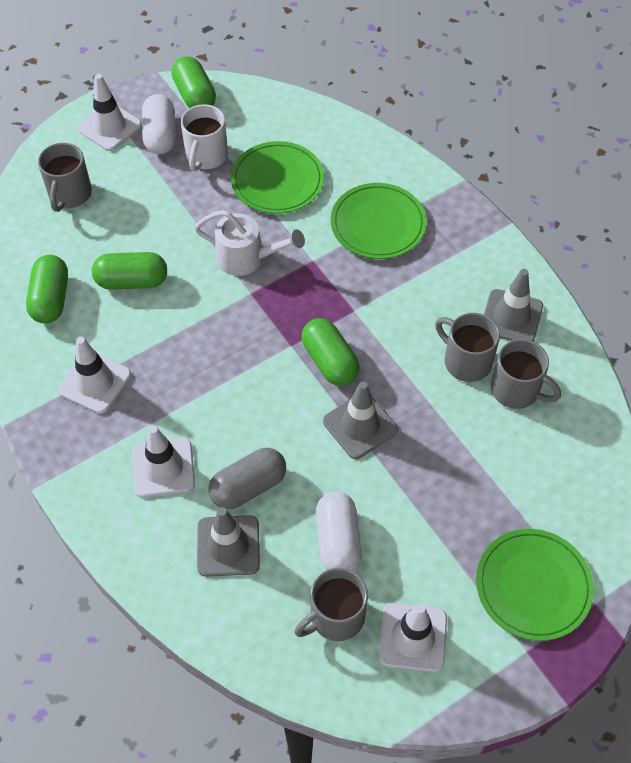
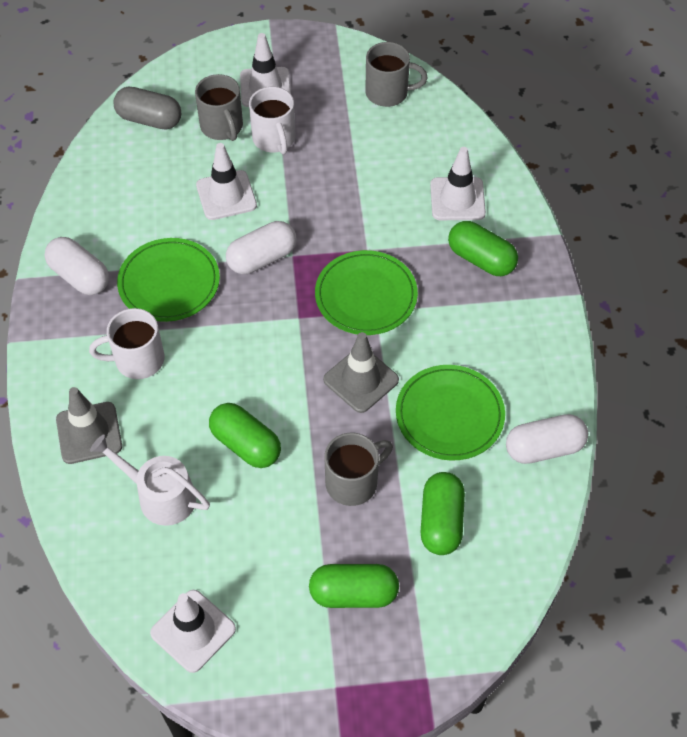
grey mug: [38,143,92,212] [294,568,368,641] [435,313,500,382] [491,339,561,409] = 4 -> [195,74,243,141] [324,433,393,506] [365,42,428,107] = 3
grey traffic cone: [197,507,260,577] [323,381,398,459] [484,269,543,342] = 3 -> [56,387,122,464] [323,332,399,413] = 2
white capsule: [142,94,176,154] [316,491,362,571] = 2 -> [45,237,109,295] [226,221,297,274] [506,414,588,464] = 3
white mug: [181,104,228,172] = 1 -> [89,308,164,379] [249,87,295,154] = 2

